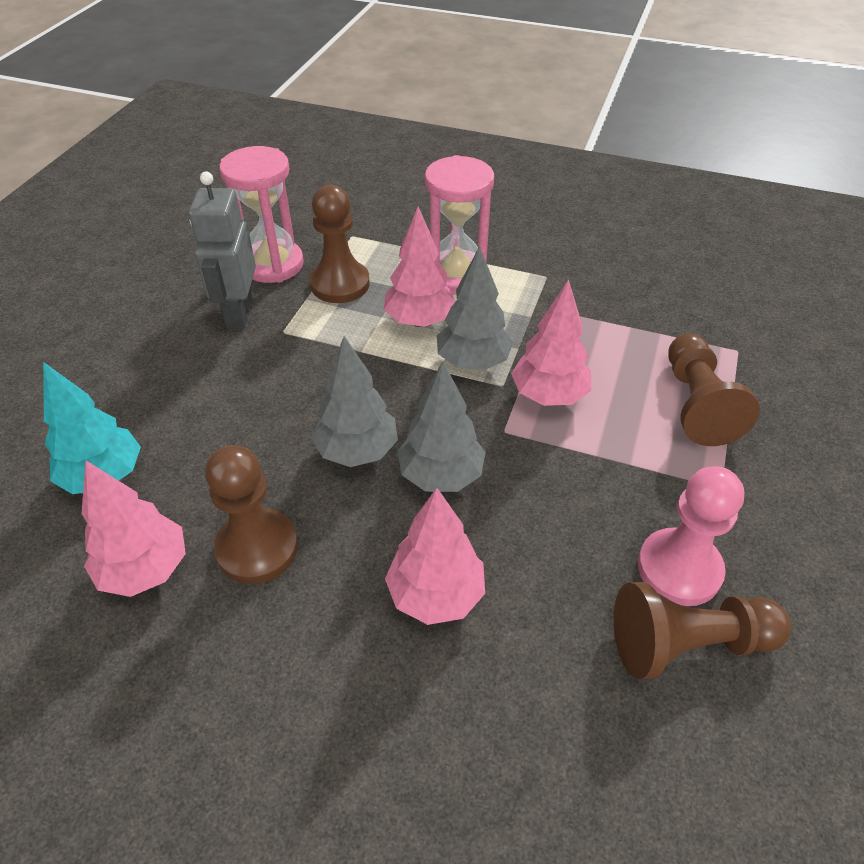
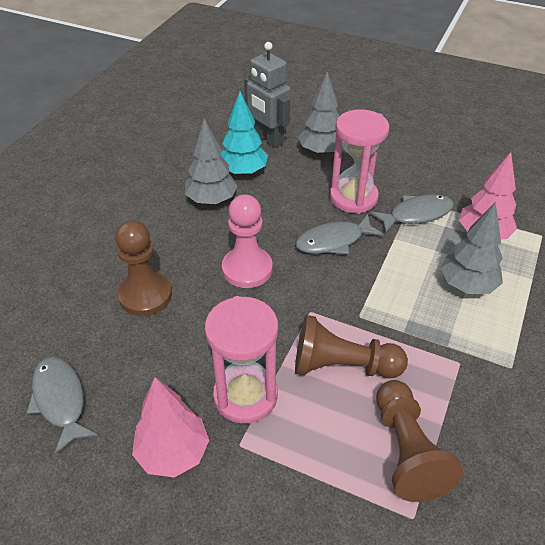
brown pawn: [205,445,298,584] [310,185,370,303] [614,582,791,679] [668,333,760,446] = 4 -> [115,220,172,316] [295,315,408,378] [376,380,463,502] = 3
grey fish: none = 0 -> [26,357,98,454] [296,215,384,254] [370,194,454,233] = 3
pink tree: [82,461,186,597] [384,207,456,327] [385,488,485,625] [511,279,591,406] = 4 -> [132,377,209,478] [459,152,517,239] = 2

